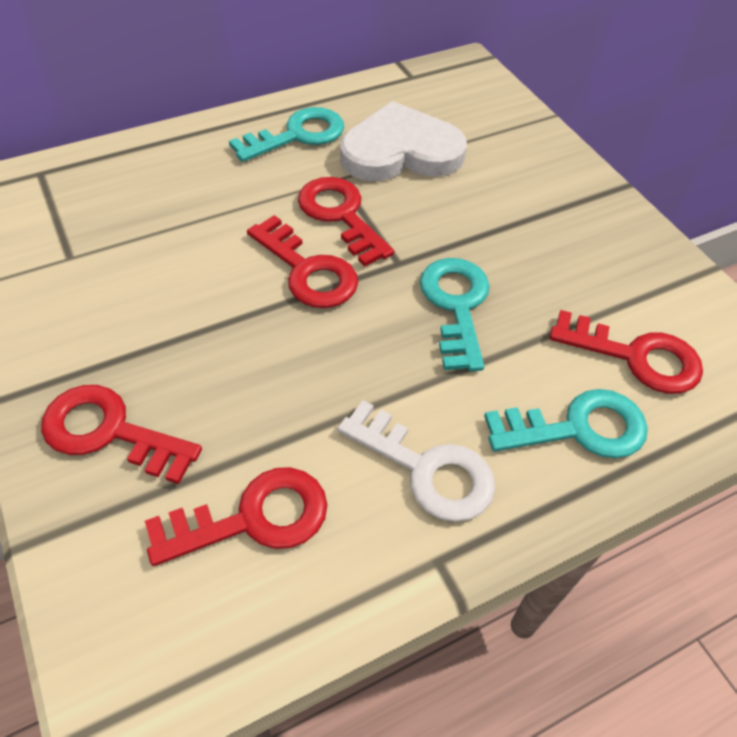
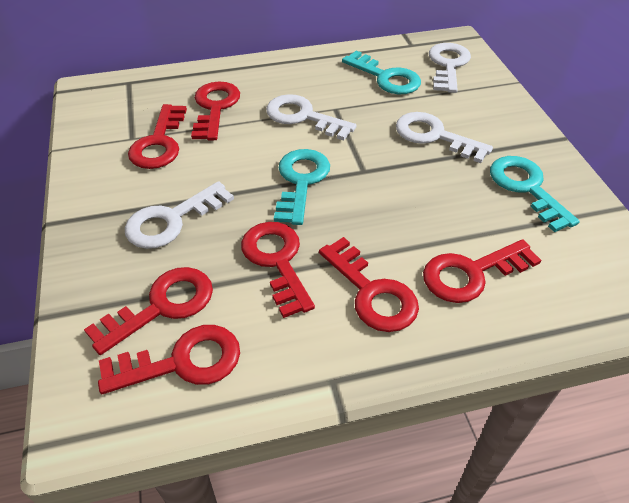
red key: [41,385,202,484] [145,467,327,566] [247,215,358,308] [298,177,394,267] [550,310,703,394] = 5 -> [84,267,213,355] [98,325,240,394] [128,104,187,169] [191,82,240,140] [241,222,315,318] [319,237,419,332] [423,239,542,303] = 7
white heart: [340,101,467,181] = 1 -> none = 0
white key: [338,400,495,522] = 1 -> [125,181,234,249] [266,94,357,140] [396,112,493,163] [429,43,471,93] = 4

